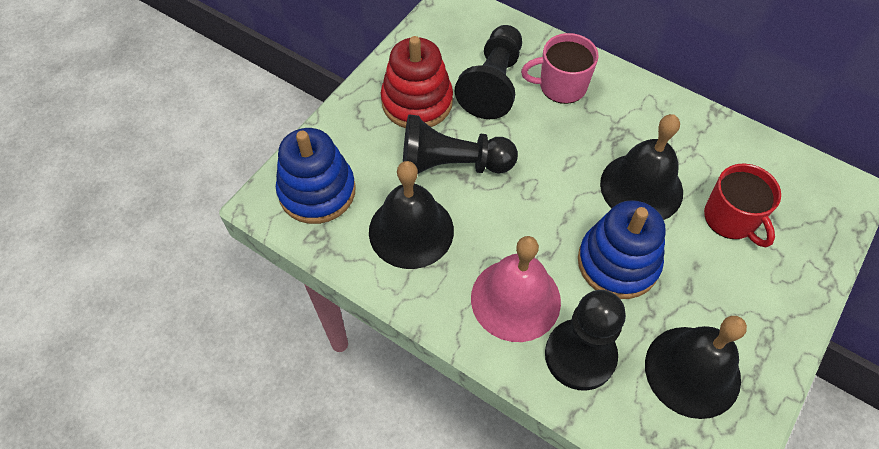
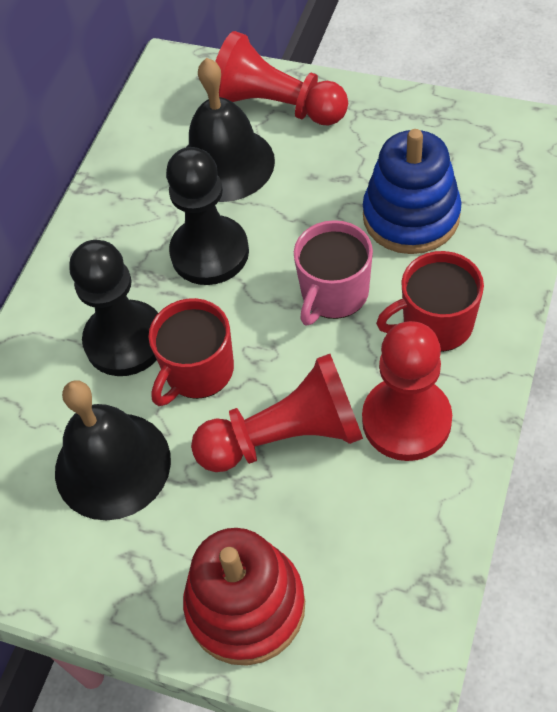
black bell: [369,161,454,269] [600,114,683,220] [645,316,747,419] = 3 -> [55,380,171,520] [187,58,275,202] = 2
black pawn: [403,114,518,174] [455,25,522,119] [545,290,626,390] = 3 -> [69,240,158,376] [166,147,249,285] = 2
blue stacking toy: [276,128,356,224] [578,200,666,299] = 2 -> [363,129,461,254] = 1
pink bell: [471,236,561,342] = 1 -> none = 0
red mug: [704,163,781,248] = 1 -> [148,298,234,406] [376,251,484,352] = 2
red pawn: none = 0 -> [191,354,363,472] [215,31,348,125] [362,321,452,461] = 3

